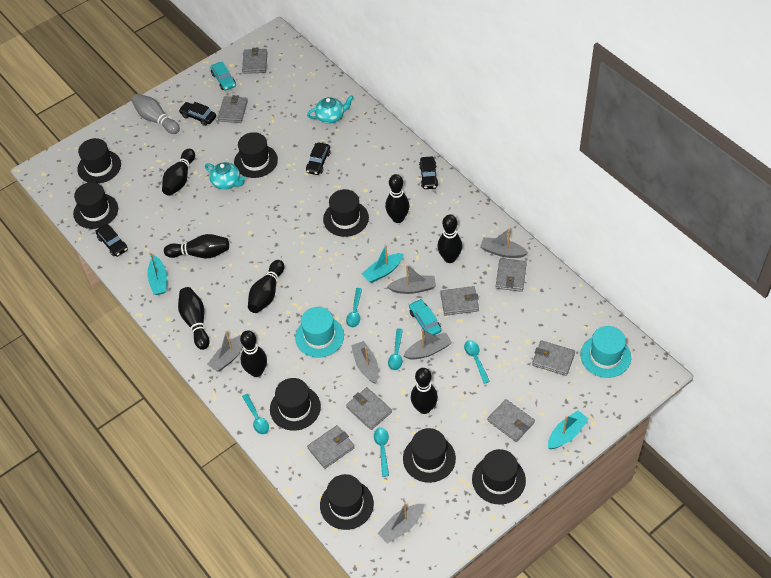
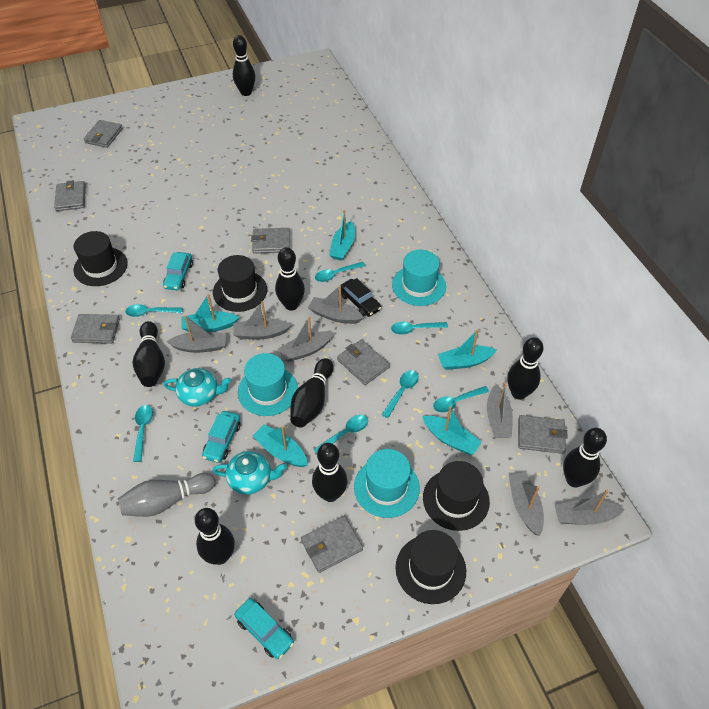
black car: [95,224,128,257] [179,102,216,126] [306,143,331,175] [419,156,438,189] = 4 -> [341,278,381,317] = 1
black hat: [73,182,118,229] [77,138,121,184] [234,132,278,178] [270,378,321,431] [320,474,374,530] [323,189,369,237] [403,428,456,483] [472,449,526,505] = 8 -> [74,231,128,286] [213,255,267,312] [396,530,466,604] [423,461,490,531] = 4
grey boat: [207,330,243,372] [351,341,379,384] [378,503,424,544] [387,265,436,294] [403,329,452,360] [480,228,528,258] = 6 -> [166,315,226,353] [233,301,291,339] [278,317,334,362] [308,285,364,324] [487,383,513,438] [509,472,544,536] [555,490,625,525] = 7
grey wallet: [218,95,248,123] [242,48,267,74] [307,425,355,469] [346,387,392,430] [440,286,479,316] [488,399,535,442] [496,258,527,292] [532,340,575,376] = 8 -> [54,180,86,211] [71,314,120,344] [84,120,123,148] [251,228,290,254] [301,516,363,573] [337,339,390,385] [518,415,568,454] = 7
turquoise boat: [147,252,167,295] [362,245,404,283] [548,410,589,449] = 3 -> [181,294,240,332] [253,424,308,467] [329,210,355,261] [422,406,482,455] [438,329,497,370] = 5
turquoise car: [210,61,236,91] [409,299,441,335] = 2 -> [163,252,193,290] [202,411,240,463] [234,598,294,659] = 3
turquoise hat: [295,307,344,357] [580,326,631,378] = 2 -> [238,353,298,416] [354,449,420,518] [392,250,446,306] = 3
turquoise spoon: [242,394,269,434] [346,288,362,328] [374,427,389,477] [388,328,403,370] [464,340,490,384] = 5 -> [125,304,183,317] [133,405,153,462] [314,415,368,453] [315,262,366,282] [381,370,419,418] [391,322,448,335] [433,386,489,412] = 7

